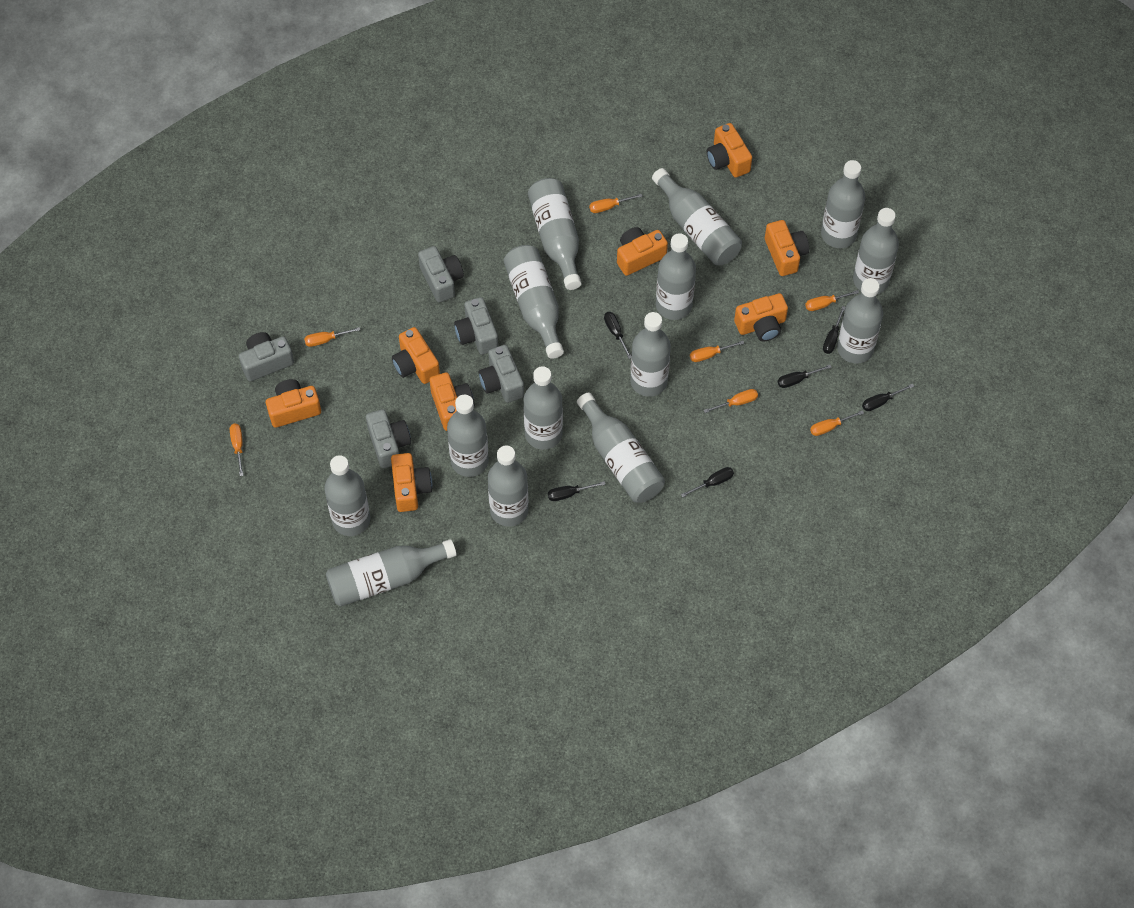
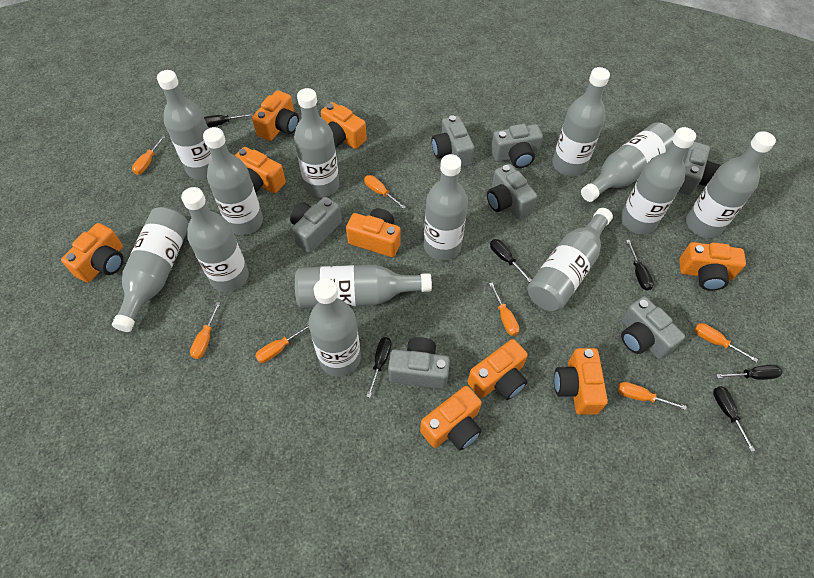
grey bottle: [325,455,370,536] [326,539,457,607] [447,395,489,477] [488,446,528,527] [504,245,564,359] [524,366,563,450] [528,178,581,290] [577,392,665,503] [630,312,671,397] [652,168,742,265] [656,233,696,320] [821,160,865,248] [837,278,883,364] [853,208,899,294] = 14 -> [112,207,189,332] [157,70,212,180] [181,187,249,292] [203,127,263,235] [294,88,339,197] [295,265,432,308] [308,279,361,376] [424,154,468,261] [527,208,613,311] [552,67,610,176] [581,122,675,202] [620,127,696,234] [686,131,776,238] = 13
grey camera: [239,332,294,381] [366,409,411,468] [418,246,464,303] [454,297,498,355] [479,345,524,403] = 5 -> [290,197,341,253] [388,337,450,389] [432,115,474,167] [487,164,537,219] [491,124,543,168] [621,296,685,359] [678,141,721,195] = 7
orange camera: [266,379,321,428] [391,453,432,512] [392,327,440,384] [430,373,474,431] [617,227,668,276] [707,123,752,178] [734,293,788,342] [765,220,809,276] = 8 -> [61,223,123,283] [235,147,286,193] [252,90,299,141] [321,102,367,149] [346,208,401,257] [420,386,482,450] [467,339,528,400] [554,348,608,415] [679,242,746,291] = 9

